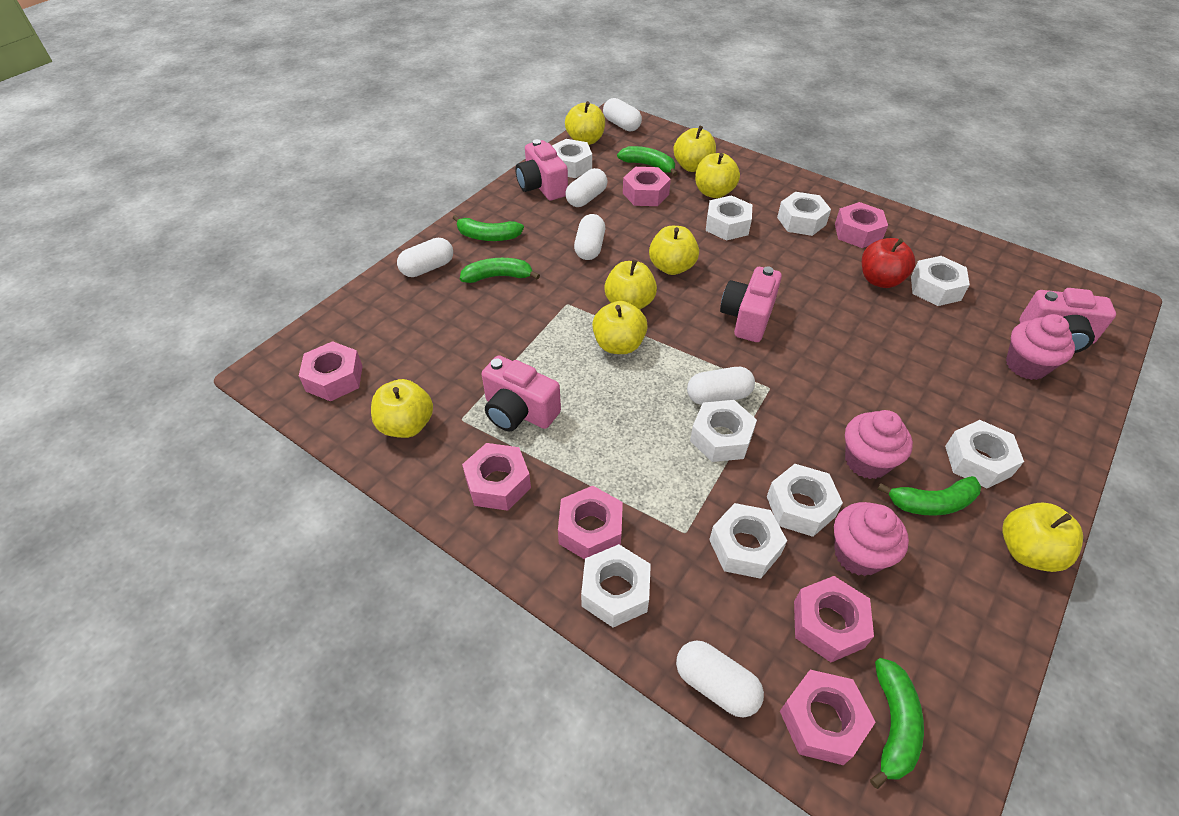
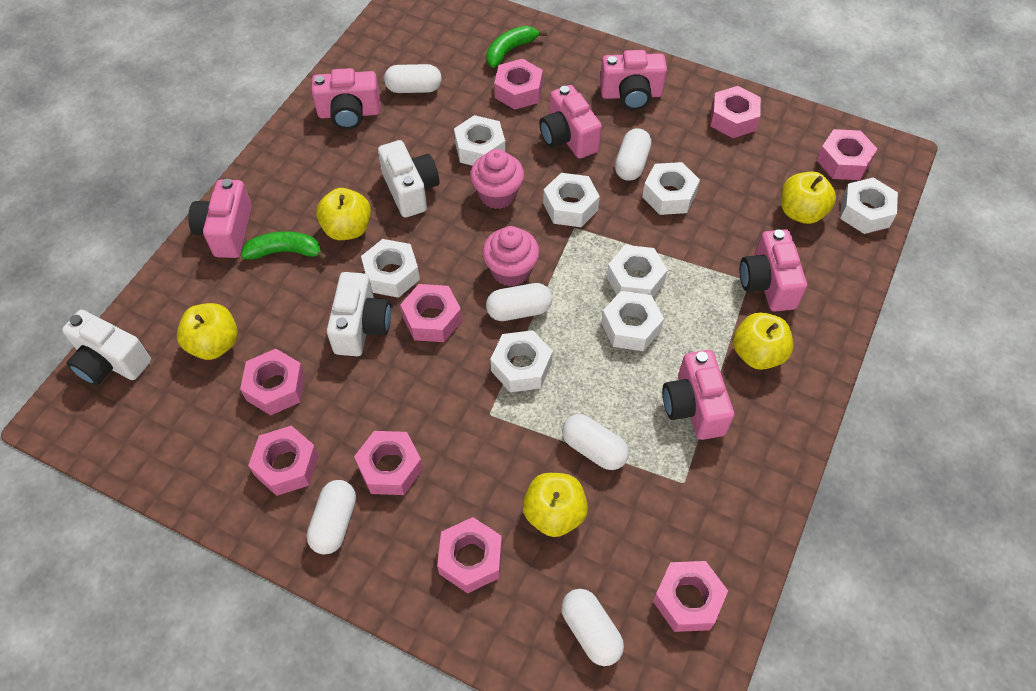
green banana: [453,215,524,241] [460,258,540,283] [617,146,678,176] [870,658,924,789] [878,476,981,516] = 5 -> [241,231,328,261] [486,26,547,68] = 2
pink camera: [482,355,561,431] [516,139,568,200] [720,266,782,342] [1019,288,1116,353] = 4 -> [188,179,252,258] [311,68,381,129] [539,85,602,159] [600,50,667,110] [662,350,734,440] [740,229,807,311] = 6
pink cupcake: [834,502,909,576] [845,410,913,479] [1006,314,1075,380] = 3 -> [470,149,524,209] [482,226,540,286] = 2
pink nut: [299,341,363,401] [462,443,531,511] [558,486,623,560] [623,167,671,206] [780,670,876,765] [794,576,874,662] [835,202,888,248] = 7 -> [240,349,305,415] [248,426,319,496] [354,431,423,495] [400,284,462,342] [437,517,502,594] [494,59,543,110] [653,561,728,632] [710,86,761,138] [817,129,877,180] = 9
red apple: [862,238,915,288] = 1 -> none = 0
white camera: none = 0 -> [62,310,151,386] [327,272,391,356] [378,140,440,218] = 3
white nut: [552,139,592,178] [581,544,651,627] [690,400,757,462] [706,195,752,241] [709,503,787,579] [767,464,843,537] [777,192,831,236] [911,256,970,306] [945,420,1024,488] = 9 -> [361,239,420,298] [454,115,505,166] [490,330,553,392] [543,173,600,227] [601,291,664,351] [606,245,668,297] [642,162,700,215] [840,177,898,234] = 8
yellow apple: [371,379,433,438] [565,101,605,145] [592,301,648,354] [604,260,657,310] [649,226,699,275] [673,126,716,172] [695,153,740,198] [1002,503,1083,572] = 8 -> [177,303,238,360] [316,188,371,240] [523,473,588,537] [733,312,793,370] [781,172,836,224] = 5

